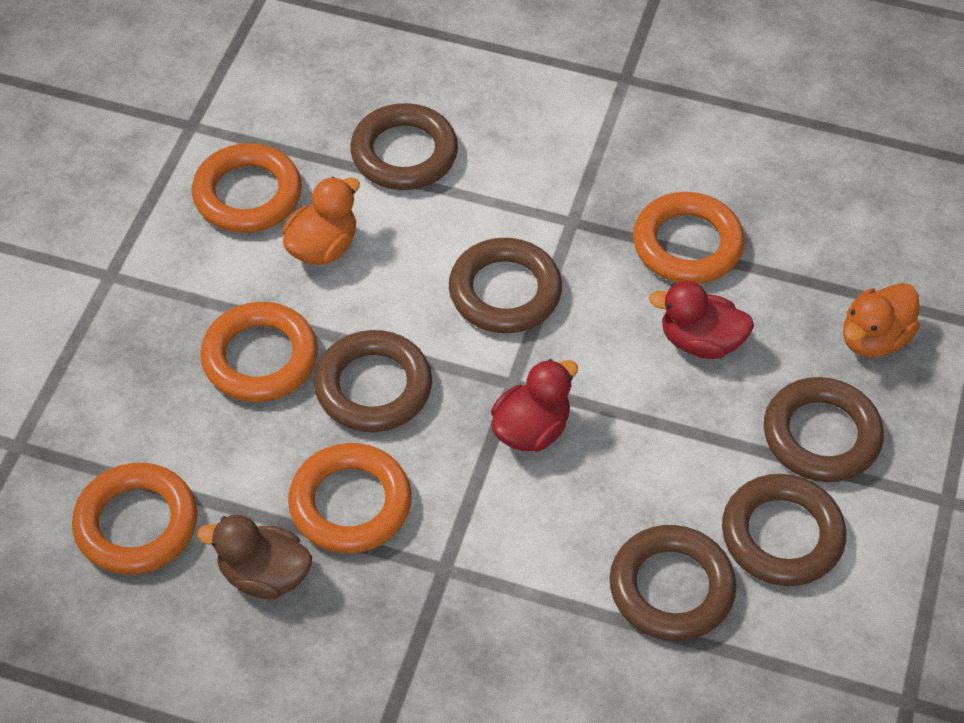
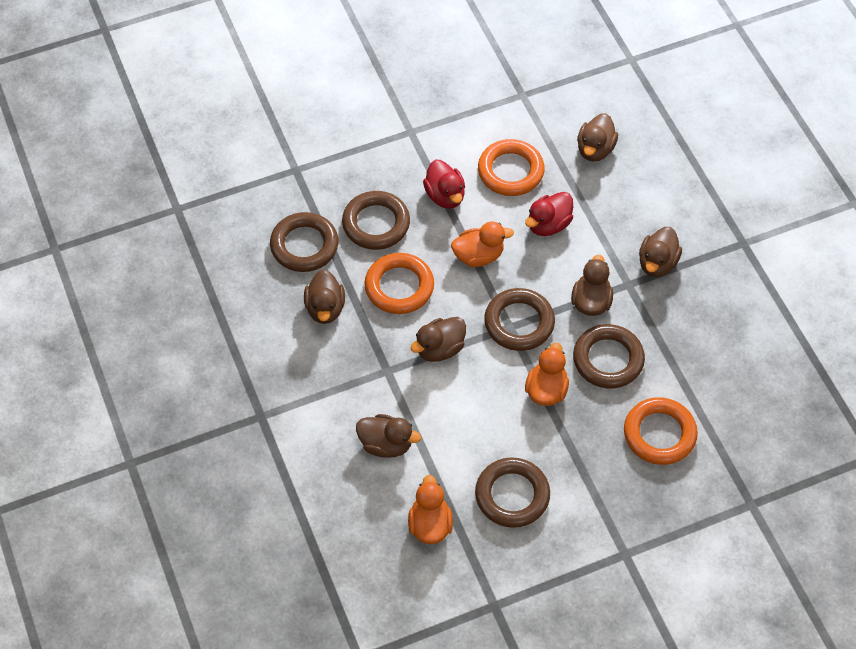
brown duck: [197,515,312,599] = 1 -> [304,270,345,324] [356,414,421,457] [411,317,466,362] [571,255,613,316] [577,113,618,162] [639,227,682,277] = 6
brown ring: [314,330,432,432] [350,103,458,190] [449,238,562,333] [610,525,736,641] [722,474,846,586] [764,377,884,482] = 6 -> [270,212,339,272] [342,191,410,250] [475,457,550,528] [484,288,555,351] [573,324,645,389] = 5
orange duck: [282,177,360,265] [843,283,920,357] = 2 -> [408,475,453,544] [451,221,514,267] [525,343,569,406] = 3
orange ring: [72,463,197,575] [192,143,302,233] [200,302,318,402] [288,443,412,553] [633,192,744,284] = 5 -> [364,253,434,314] [478,139,545,196] [624,397,698,465] = 3

